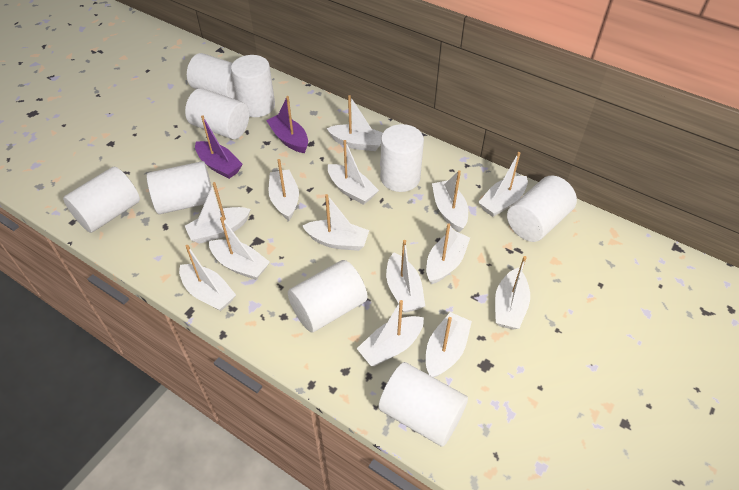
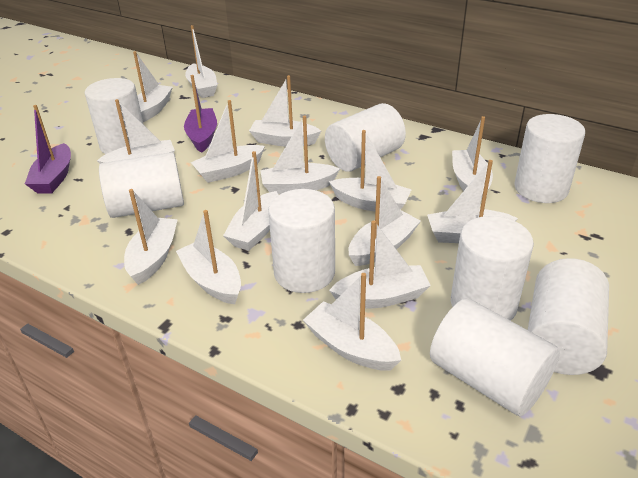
white boat: [179,245,236,311] [185,182,251,244] [209,217,270,280] [268,159,299,220] [302,194,369,251] [327,95,383,151] [328,140,379,205] [357,300,424,366] [386,240,425,313] [426,223,470,284] [426,312,472,377] [432,170,468,232] [478,152,528,217] [495,256,530,329] = 14 -> [97,99,175,164] [124,189,178,285] [133,51,173,122] [176,210,241,304] [185,25,217,98] [191,100,265,183] [223,151,279,251] [249,75,321,147] [260,116,340,194] [303,273,401,371] [329,130,412,211] [329,220,431,308] [349,176,421,266] [427,160,518,243] [452,116,493,200] = 15
white cylinder: [63,166,140,233] [147,161,212,214] [185,88,249,139] [187,53,237,100] [231,55,275,117] [288,260,367,333] [379,362,468,447] [380,124,424,192] [507,176,577,242] = 9 -> [85,78,144,154] [99,152,184,218] [268,189,335,293] [325,103,406,172] [430,298,560,416] [451,216,534,321] [514,114,585,203] [528,258,609,375] = 8

